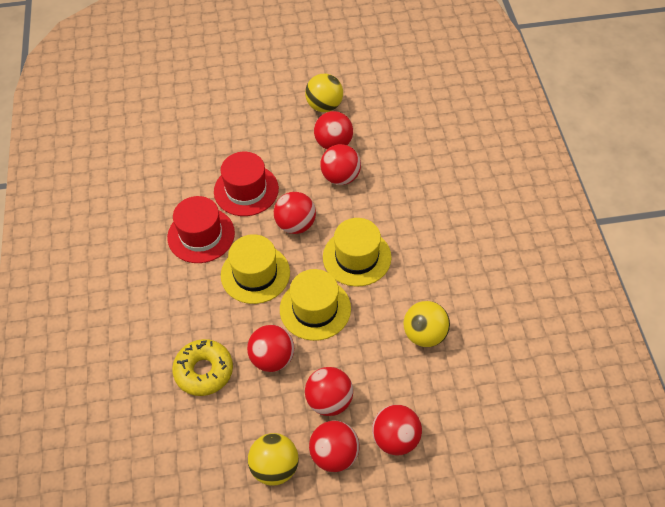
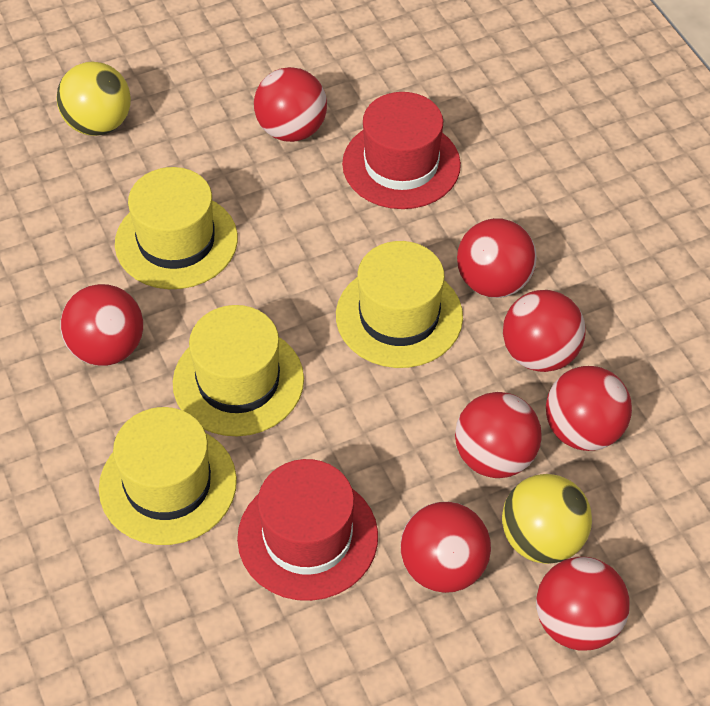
red ball: [247,325,294,372] [274,192,316,234] [305,367,353,416] [309,421,360,472] [314,111,353,150] [320,144,361,185] [372,405,422,455] = 7 -> [60,284,143,366] [254,67,327,142] [400,502,491,593] [455,392,542,478] [457,218,537,298] [503,290,586,372] [536,557,630,651] [546,366,632,451] = 8
yellow ball: [248,433,299,486] [305,74,343,112] [403,301,450,347] = 3 -> [56,62,131,136] [502,474,592,564] = 2
yellow donut: [172,339,233,396] = 1 -> none = 0
yellow hat: [221,234,290,304] [280,269,351,341] [323,218,392,287] = 3 -> [99,407,237,545] [115,167,238,289] [173,305,304,436] [336,241,463,368] = 4

